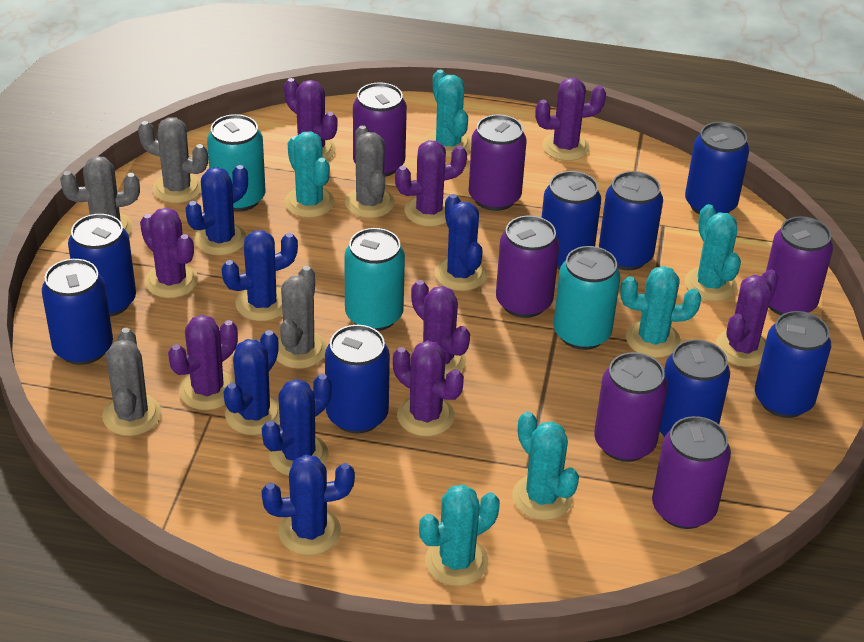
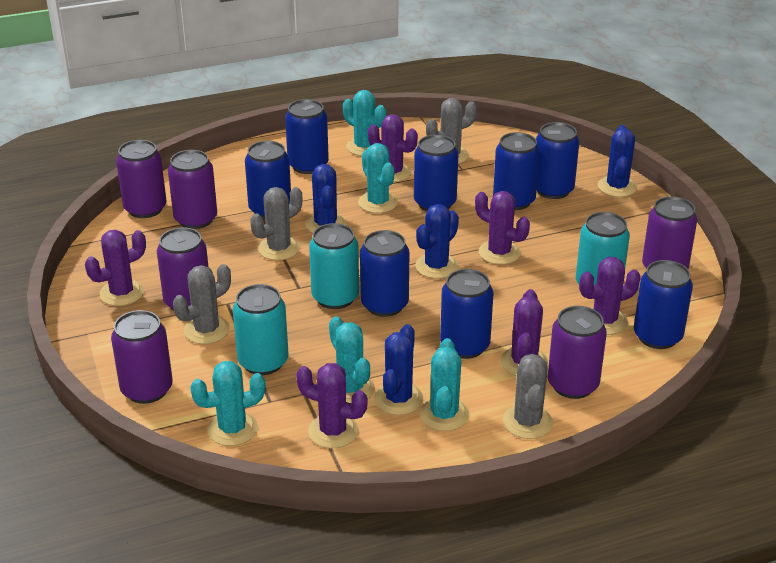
blue cactus: [186,165,248,256] [222,230,298,321] [223,330,280,435] [261,454,355,555] [262,374,332,476] [435,194,487,291] = 6 -> [305,164,346,233] [374,324,423,415] [415,204,459,279] [598,125,637,197] = 4
grey cactus: [60,156,140,235] [102,328,161,436] [138,117,208,203] [276,266,327,369] [345,125,395,218] = 5 -> [173,264,231,344] [250,187,302,260] [426,98,477,164] [503,354,553,439] = 4
purple cactus: [140,208,198,298] [168,315,238,410] [284,78,338,160] [393,341,464,437] [395,140,467,227] [411,280,470,379] [535,78,606,161] [715,269,778,367] = 8 -> [85,230,146,306] [296,363,368,448] [368,114,418,182] [475,191,530,265] [501,289,548,376] [579,257,641,335] = 6
turquoise cactus: [285,132,335,218] [419,484,500,586] [425,70,471,158] [512,412,579,520] [620,266,701,358] [685,204,741,301] = 6 -> [190,361,266,446] [329,316,375,403] [343,90,386,156] [358,143,398,213] [419,338,469,431] = 5

